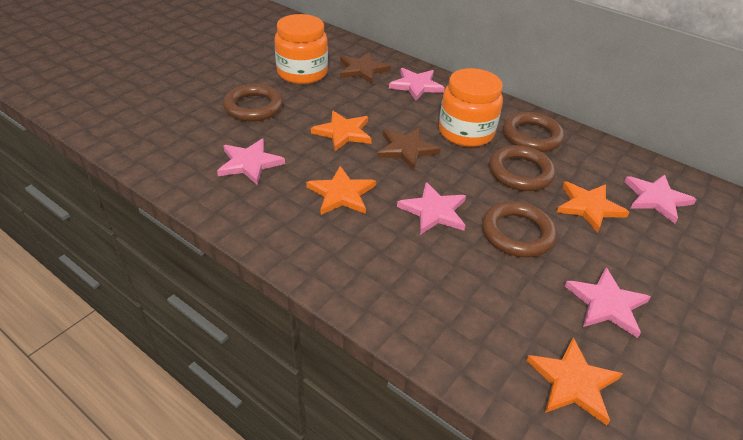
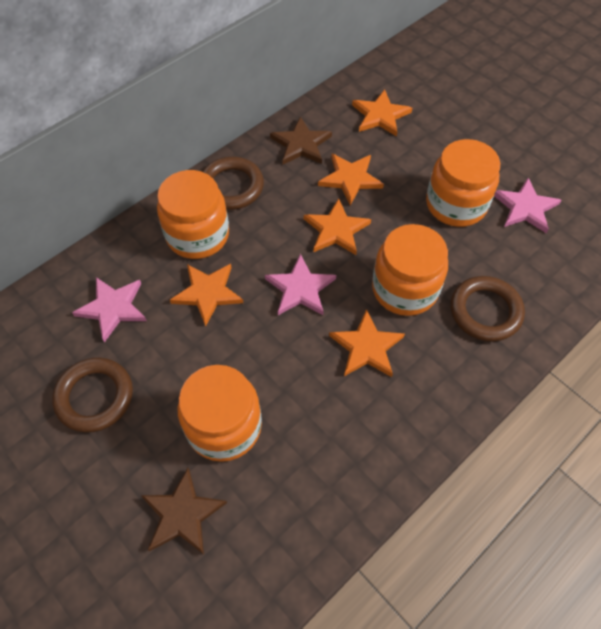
brown ring: [223,84,283,122] [482,201,557,257] [489,145,556,191] [503,112,564,152] = 4 -> [52,358,133,433] [202,157,264,210] [450,276,525,342] = 3
orange jar: [274,14,328,84] [439,68,503,147] = 2 -> [157,170,229,259] [178,365,262,462] [372,224,448,316] [426,139,500,227] = 4
orange star: [306,166,376,215] [311,111,372,151] [526,337,622,425] [557,181,630,233] = 4 -> [170,264,243,327] [304,198,371,255] [318,154,384,205] [329,309,405,377] [352,89,412,137] = 5
pink star: [217,139,285,185] [389,68,445,101] [397,182,466,235] [565,268,651,338] [624,175,697,224] = 5 -> [72,277,147,343] [265,254,336,315] [494,178,561,233] = 3

